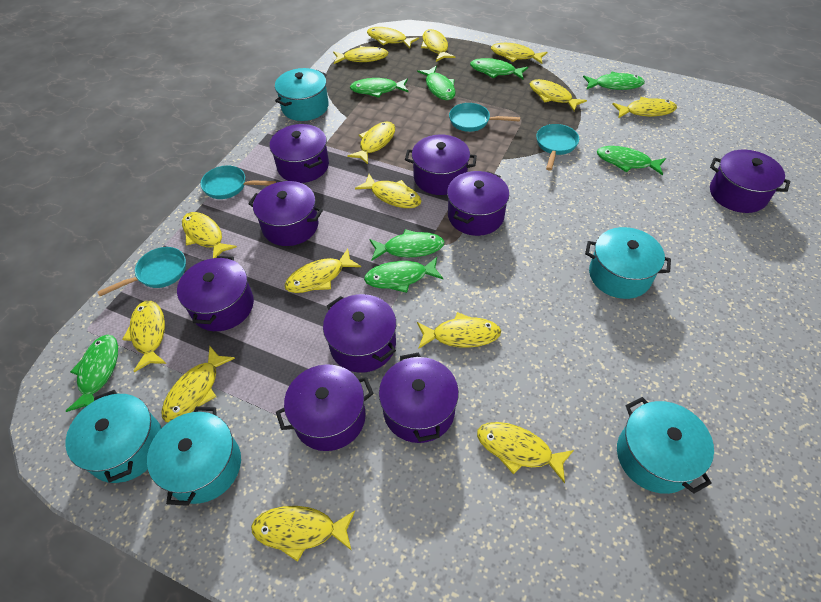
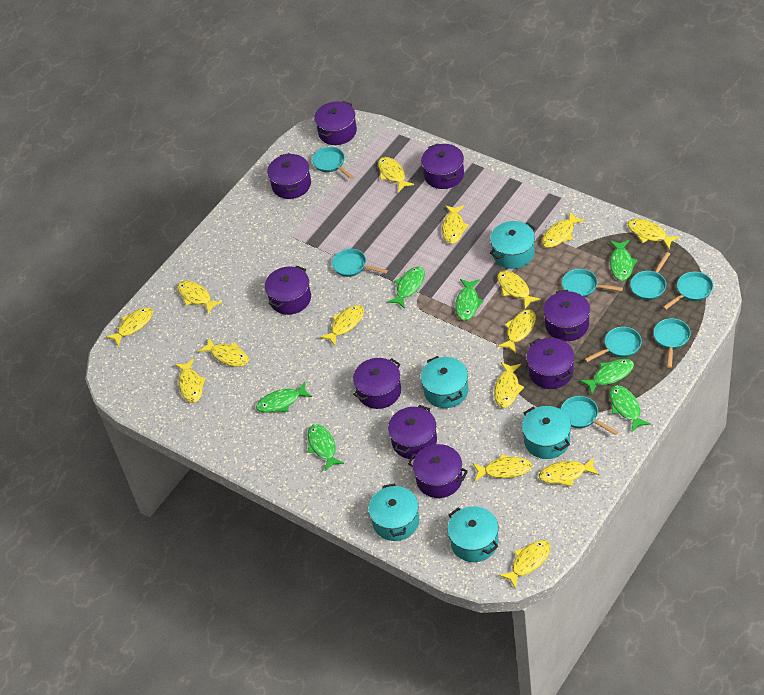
green fish: [66,335,118,412] [350,78,409,98] [364,257,443,293] [370,229,445,261] [417,66,456,100] [470,58,528,80] [583,72,645,90] [597,146,666,176] = 8 -> [256,382,312,413] [308,424,344,471] [387,267,425,309] [455,279,484,321] [580,359,634,395] [610,240,638,281] [610,385,651,433] = 7
turquoise pan: [97,247,186,296] [200,165,276,199] [449,103,520,132] [536,124,579,171] = 4 -> [312,147,354,179] [332,249,388,277] [561,396,618,435] [562,269,623,297] [585,327,642,362] [630,252,670,300] [653,318,691,368] [663,272,713,310] = 8

